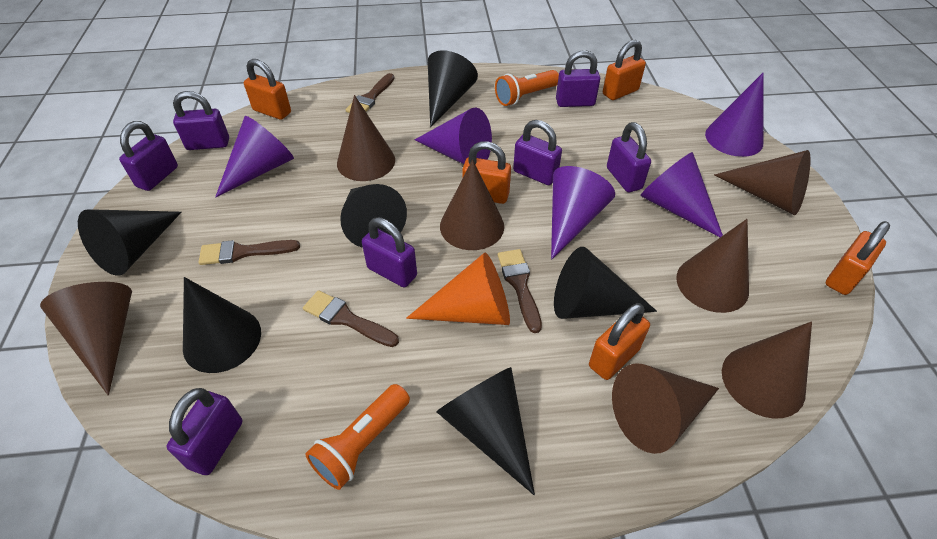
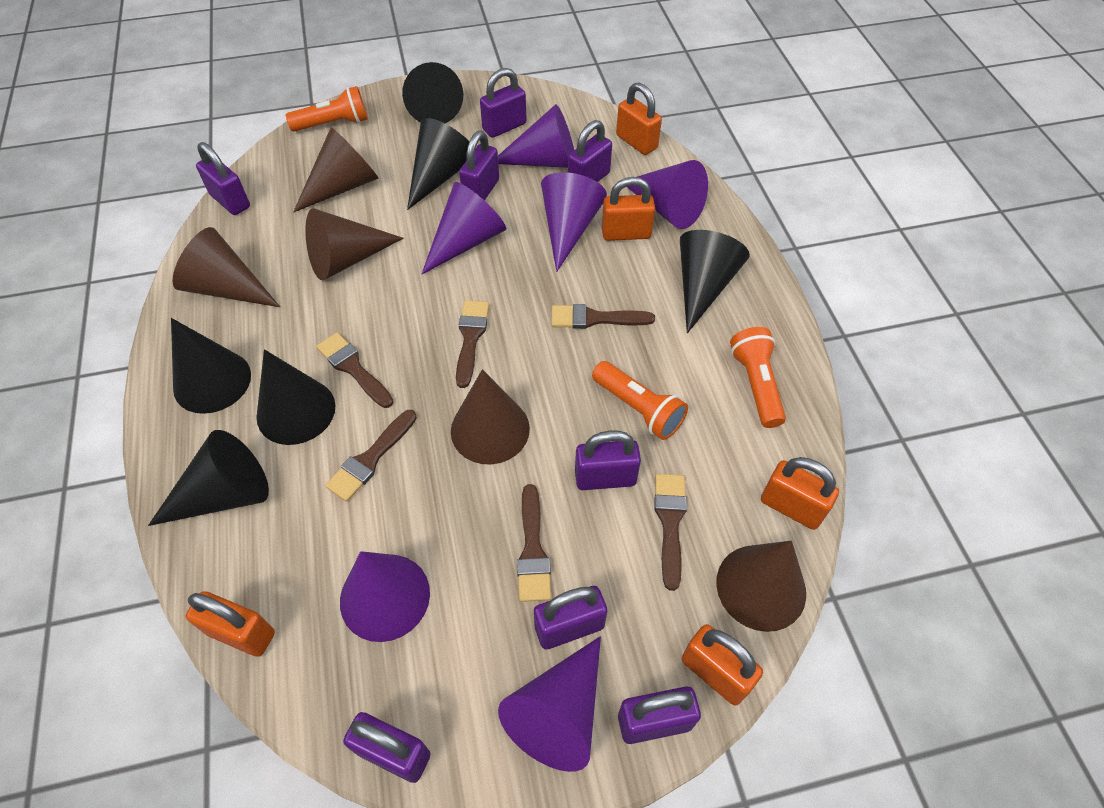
brown brush: [199,240,300,265] [303,290,399,347] [346,73,395,113] [498,249,542,333] = 4 -> [316,332,393,408] [325,410,417,502] [456,300,489,388] [517,484,551,602] [551,304,655,329] [654,474,687,591] = 6
brown cone: [40,282,132,395] [337,95,395,181] [440,160,504,250] [612,363,719,454] [676,219,749,313] [714,150,811,215] [722,321,812,419] = 7 -> [172,227,280,307] [293,127,378,212] [305,208,404,280] [451,369,530,465] [716,541,806,632] = 5
orange cone: [406,253,510,325] = 1 -> none = 0
orange flashlight: [305,384,410,490] [495,70,559,106] = 2 -> [286,86,368,132] [592,361,688,440] [730,327,786,428] = 3
purple cone: [215,116,294,197] [414,107,492,164] [551,166,615,260] [640,152,723,237] [705,72,764,157] = 5 -> [340,551,430,642] [422,182,506,274] [498,104,574,168] [498,636,601,772] [541,172,607,272] [627,160,708,229] = 6
purple padlock: [119,121,178,191] [167,388,242,475] [173,91,229,150] [362,217,417,287] [513,120,562,185] [556,50,600,107] [607,122,651,192] = 7 -> [196,142,250,215] [343,712,430,783] [459,131,499,201] [480,68,527,138] [534,586,607,650] [568,120,612,182] [575,430,641,490] [618,686,701,744] = 8

